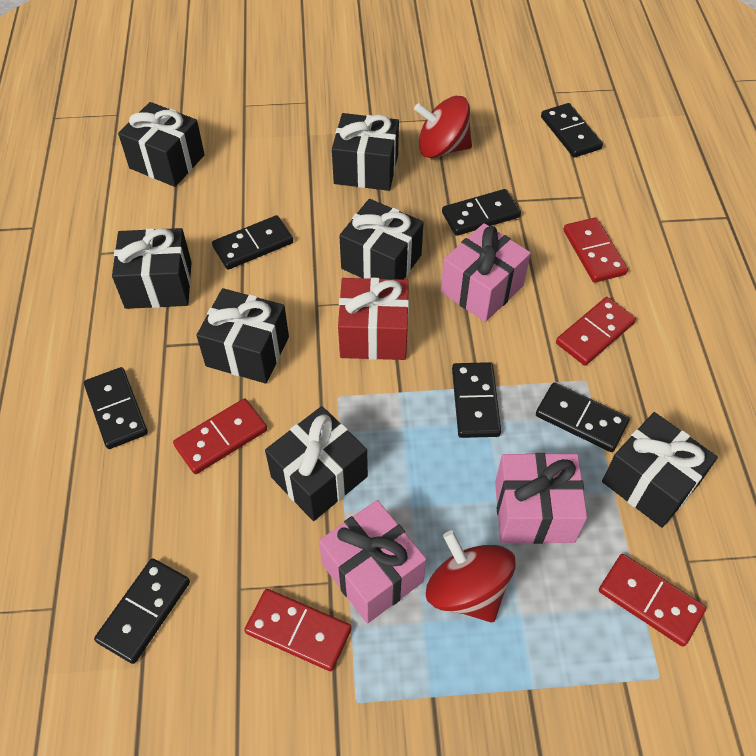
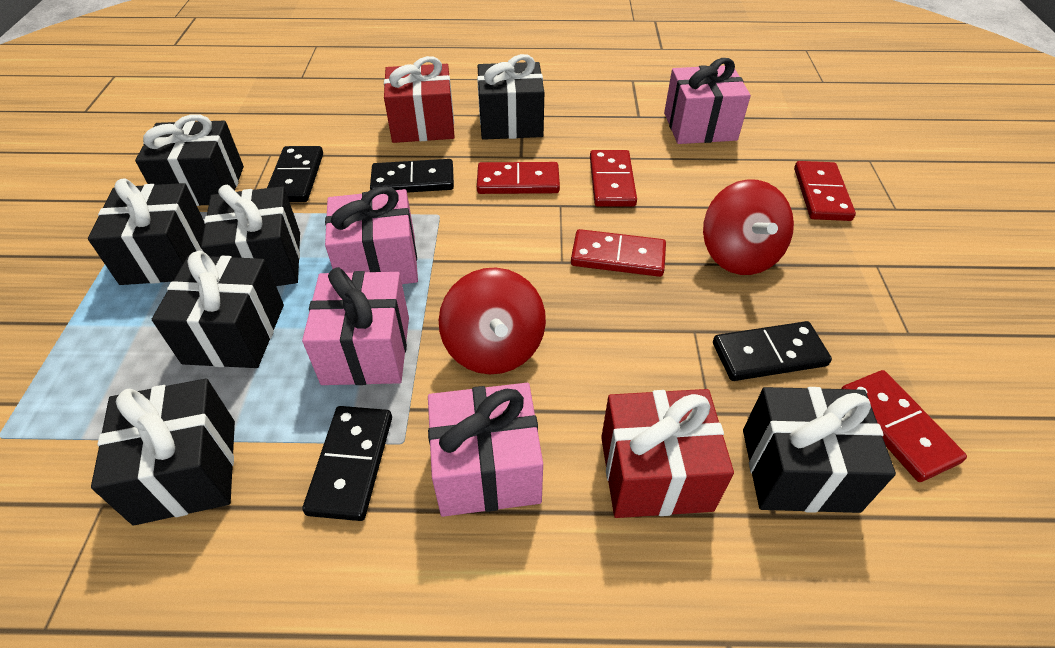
black domino: [84,367,148,449] [94,558,190,664] [212,215,293,270] [442,189,521,236] [452,362,501,438] [536,382,630,452] [541,103,603,158] = 7 -> [267,146,323,202] [302,406,392,521] [370,159,454,193] [713,321,832,381] = 4
pink gift: [319,500,426,623] [441,223,531,322] [495,453,587,544] = 3 -> [302,267,409,385] [325,186,418,284] [428,383,543,517] [664,58,751,144] = 4
red gift: [338,278,409,360] = 1 -> [384,56,455,143] [601,389,734,518] = 2

